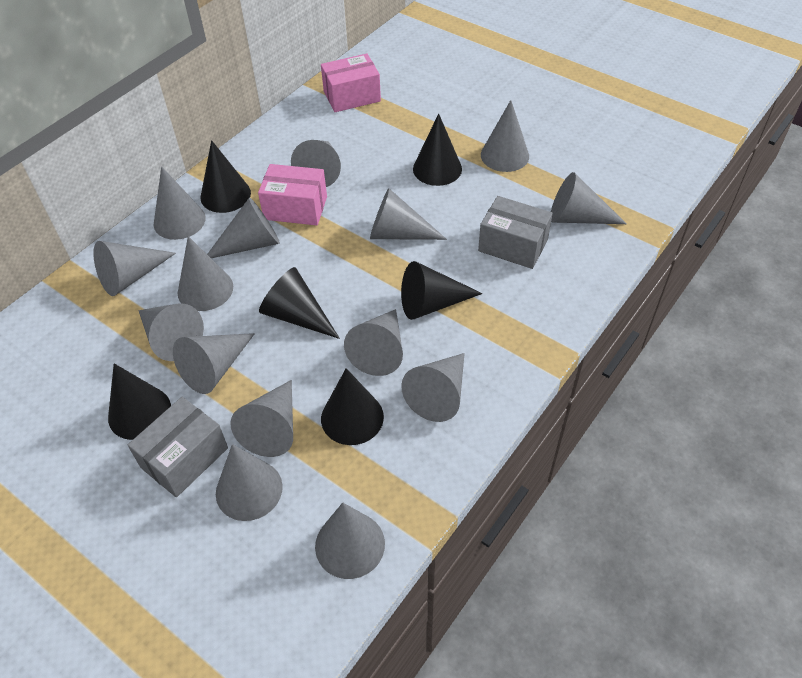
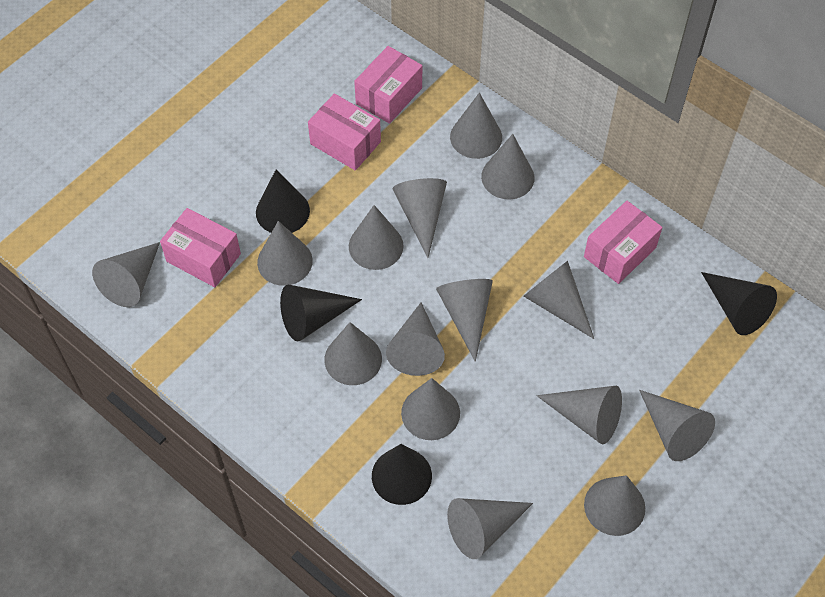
black cone: [108,363,171,440] [201,140,251,213] [259,267,340,339] [321,368,384,445] [401,261,483,320] [413,114,462,186] = 6 -> [256,169,310,233] [280,285,362,341] [372,444,432,505] [701,272,777,335] = 4
grey box: [128,397,228,497] [478,196,553,269] = 2 -> none = 0
pink box: [258,164,327,225] [321,53,381,112] = 2 -> [160,208,241,287] [308,93,381,171] [354,46,422,124] [584,201,662,284] = 4

